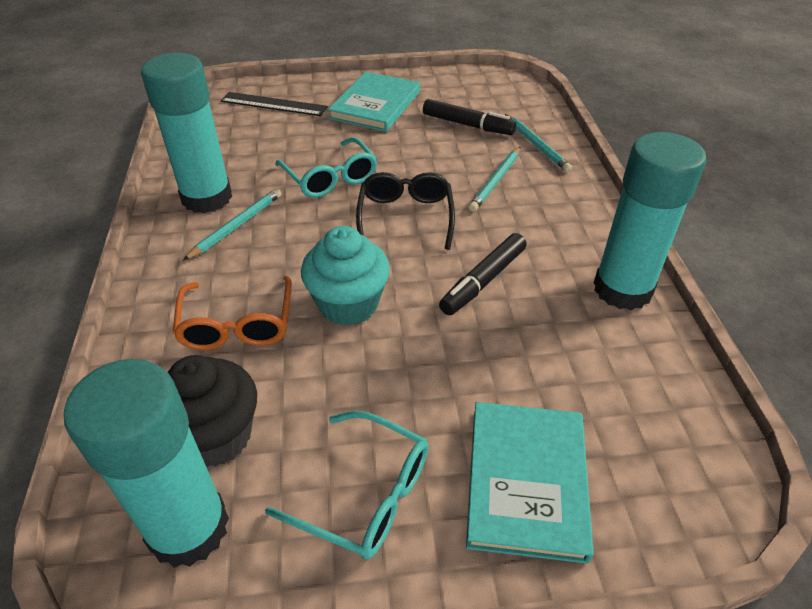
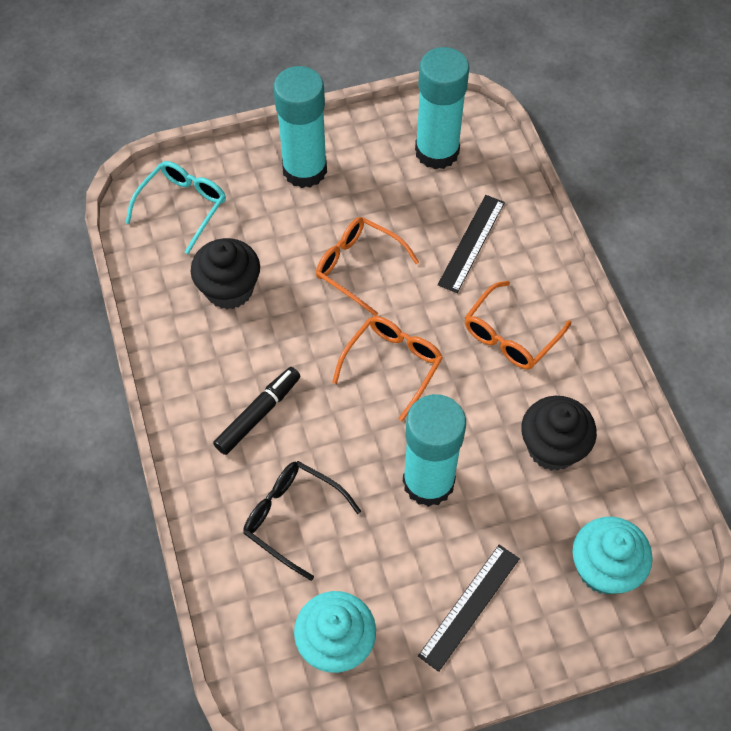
black cupcake: [168,355,257,467] = 1 -> [191,238,260,309] [521,396,597,471] = 2
black marker: [423,99,516,135] [439,233,527,315] = 2 -> [213,367,300,455] = 1
black ruler: [220,92,328,116] = 1 -> [418,544,520,672] [438,195,505,293] = 2
orange glasses: [172,276,292,350] = 1 -> [316,217,419,316] [332,316,443,421] [464,281,571,369] = 3
turquoise book: [328,72,420,132] [466,402,594,564] = 2 -> none = 0
turquoise cupcake: [301,226,390,326] = 1 -> [294,591,376,673] [572,517,653,595] = 2
turquoise glasses: [265,411,428,559] [275,137,377,198] = 2 -> [125,161,226,254] = 1
turquoise pencil: [183,188,282,261] [468,147,520,212] [505,114,572,172] = 3 -> none = 0

